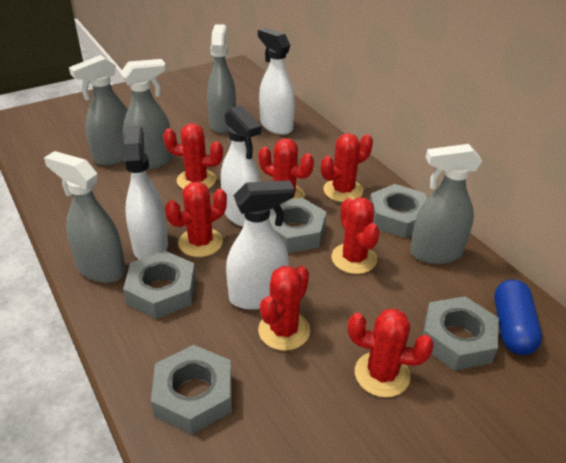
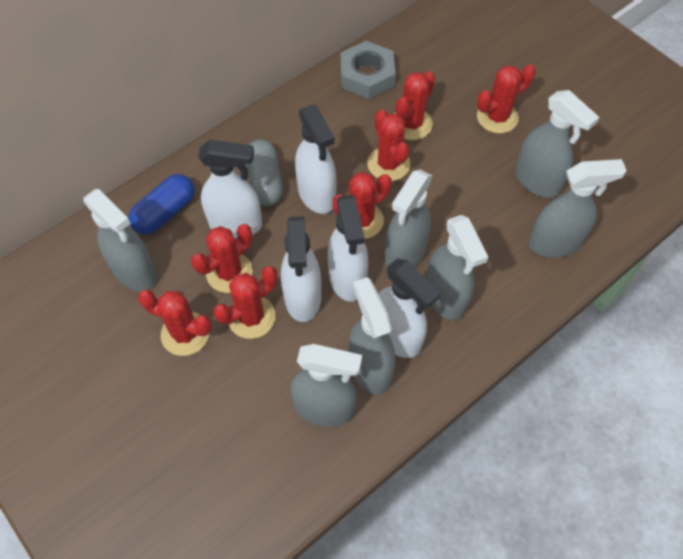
grey capsule: none = 0 -> [247,139,283,206] = 1
grey nut: [123,251,196,319] [151,345,232,434] [269,198,327,253] [370,184,427,238] [423,296,499,371] = 5 -> [341,41,396,99] = 1
grey spray bottle: [44,151,126,283] [69,55,128,165] [120,59,173,170] [207,24,236,133] [410,144,482,264] = 5 -> [83,189,157,291] [291,344,362,427] [349,277,395,395] [385,169,433,268] [426,215,489,321] [515,90,600,198] [529,159,627,258] = 7
white spray bottle: [124,126,168,260] [221,105,261,227] [226,180,294,310] [258,28,295,135] = 4 -> [198,140,262,238] [281,216,321,322] [295,105,337,214] [328,195,368,302] [378,258,441,358] = 5

